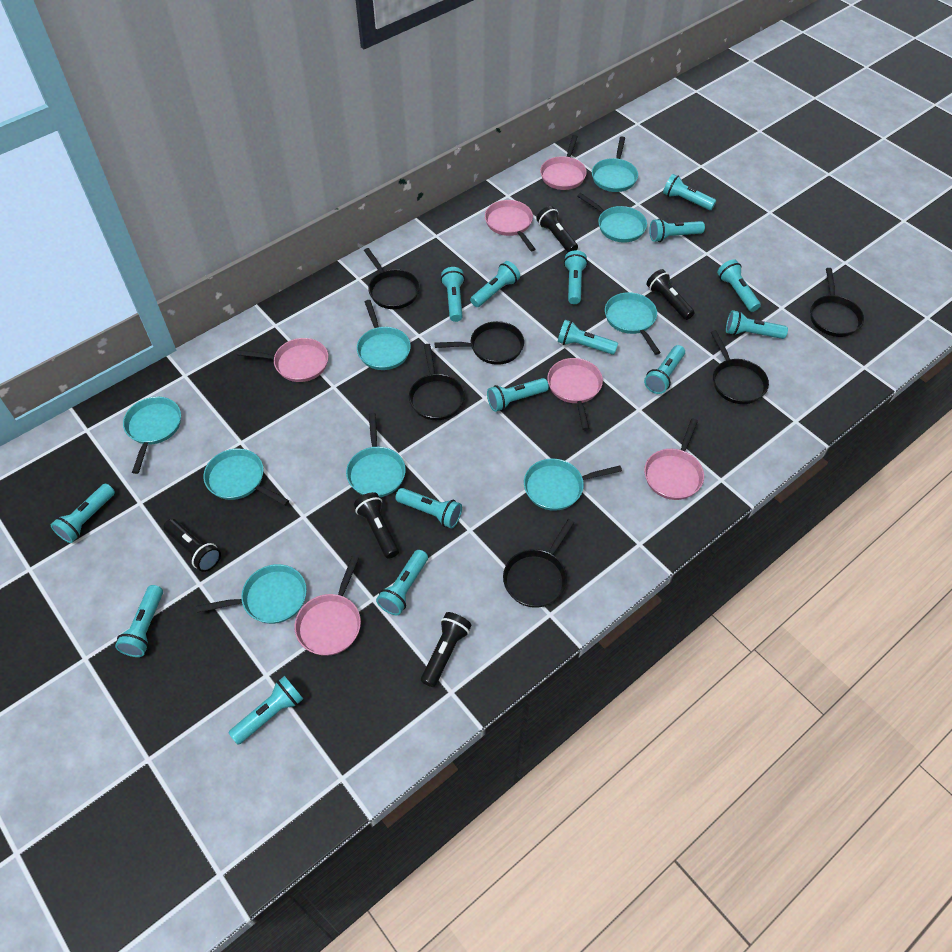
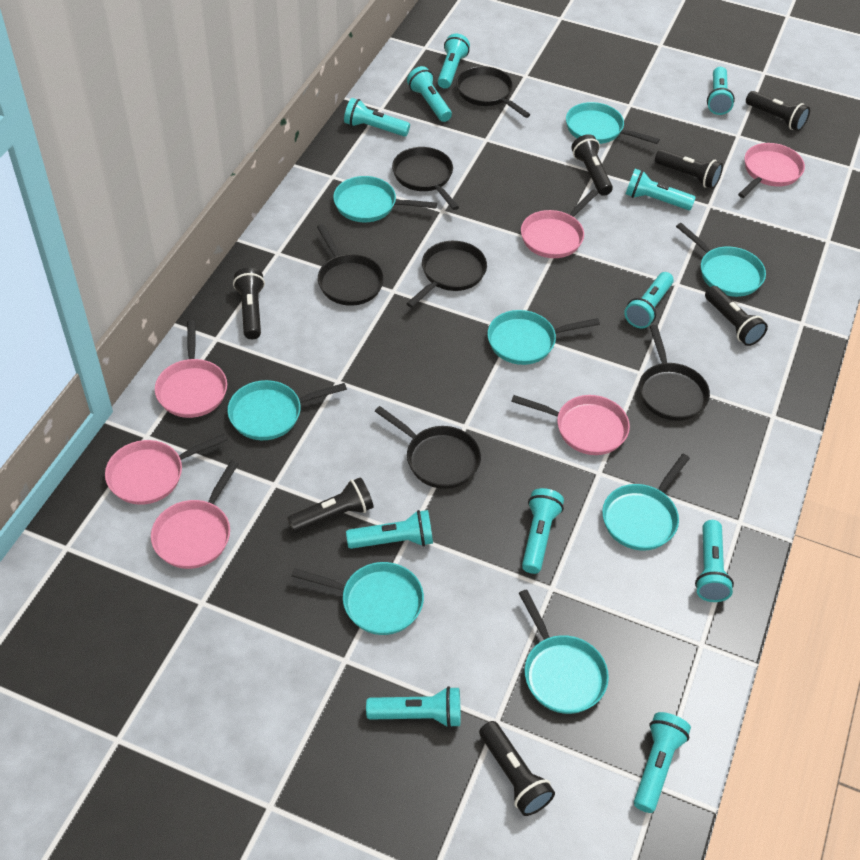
black flashlight: [163,519,221,572] [354,492,399,559] [421,612,472,687] [536,206,578,252] [647,269,695,320] = 5 -> [233,268,265,339] [287,477,374,533] [479,721,555,816] [571,134,613,196] [655,149,723,189] [705,286,768,346] [746,91,810,131] = 7
turquoise flashlight: [51,484,115,543] [115,585,163,657] [229,676,303,745] [376,550,428,615] [395,488,462,528] [441,267,465,322] [470,261,520,307] [487,378,549,412] [558,320,618,355] [564,250,588,304] [644,345,685,394] [649,218,705,242] [663,174,716,210] [717,259,761,312] [726,310,788,339] = 15 -> [344,98,410,137] [346,510,433,549] [366,686,461,728] [407,66,452,122] [438,34,470,89] [522,488,564,574] [624,272,674,328] [626,169,696,210] [634,712,691,813] [695,520,734,602] [707,67,735,115] = 11
turquoise pan: [123,397,181,474] [196,564,307,624] [203,448,289,506] [346,413,406,497] [357,300,411,370] [524,459,622,511] [577,193,647,242] [592,137,638,192] [605,292,661,355] = 9 -> [227,380,347,440] [291,562,424,635] [333,176,437,222] [487,310,600,365] [519,589,609,714] [566,102,660,144] [602,454,690,551] [676,223,766,297] = 8

